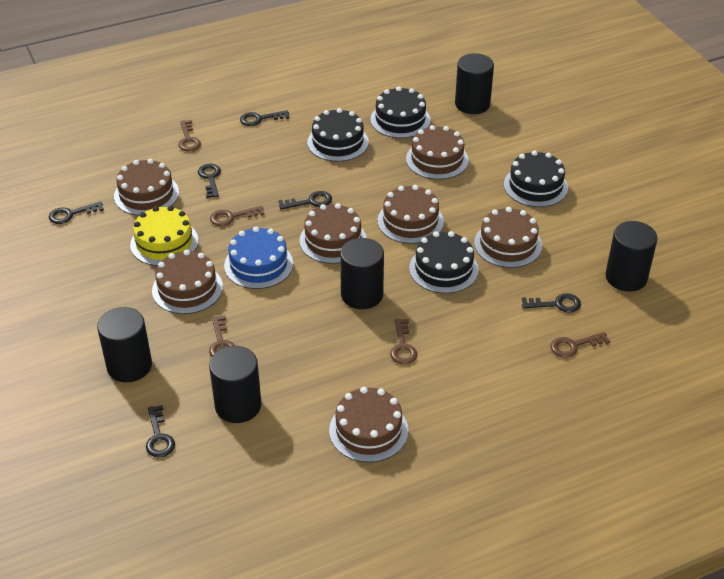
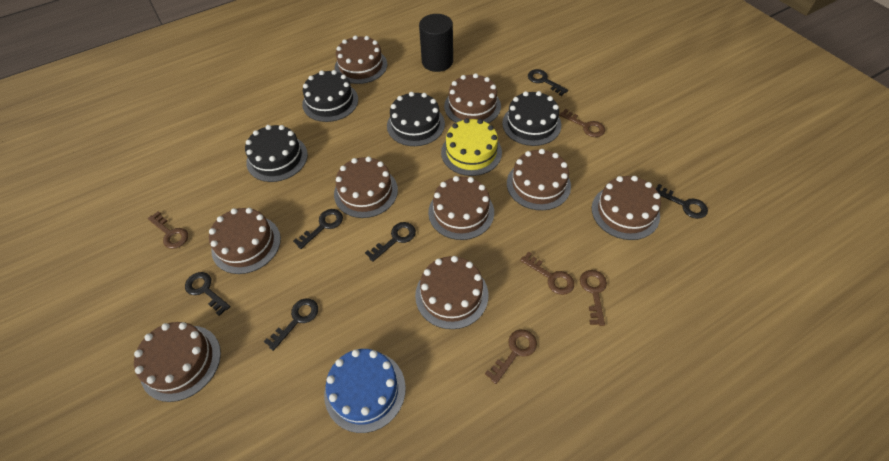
black cylinder: [97,307,152,382] [209,346,261,423] [340,238,384,309] [455,53,494,114] [605,221,657,292] = 5 -> [419,14,453,72] = 1
brown cake: [114,159,179,216] [152,250,223,314] [299,203,367,264] [329,387,408,463] [378,185,444,244] [406,125,469,180] [474,207,542,268] = 7 -> [134,322,221,402] [209,208,281,274] [334,156,398,218] [335,35,388,84] [415,256,488,329] [428,176,494,240] [444,73,501,123] [507,149,571,210] [592,176,661,240] = 9

